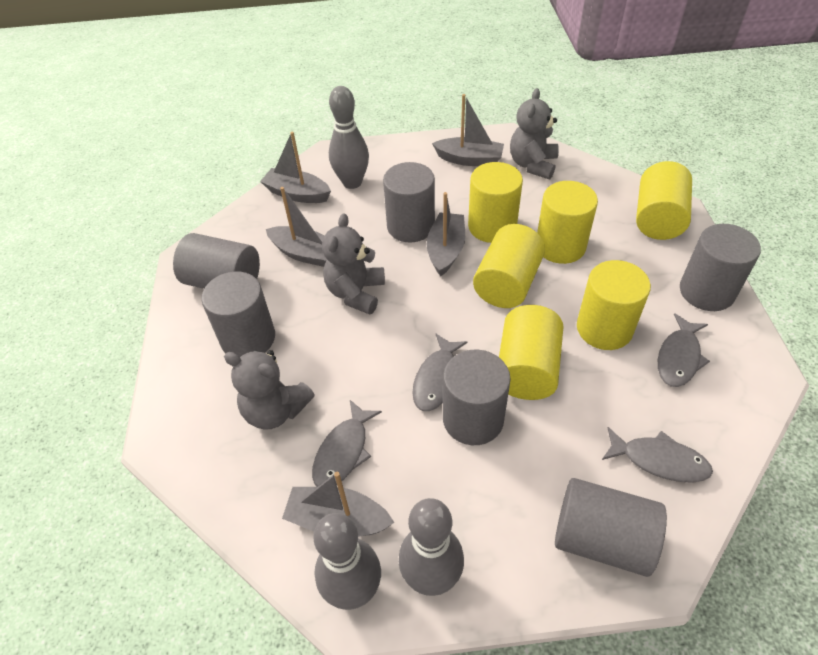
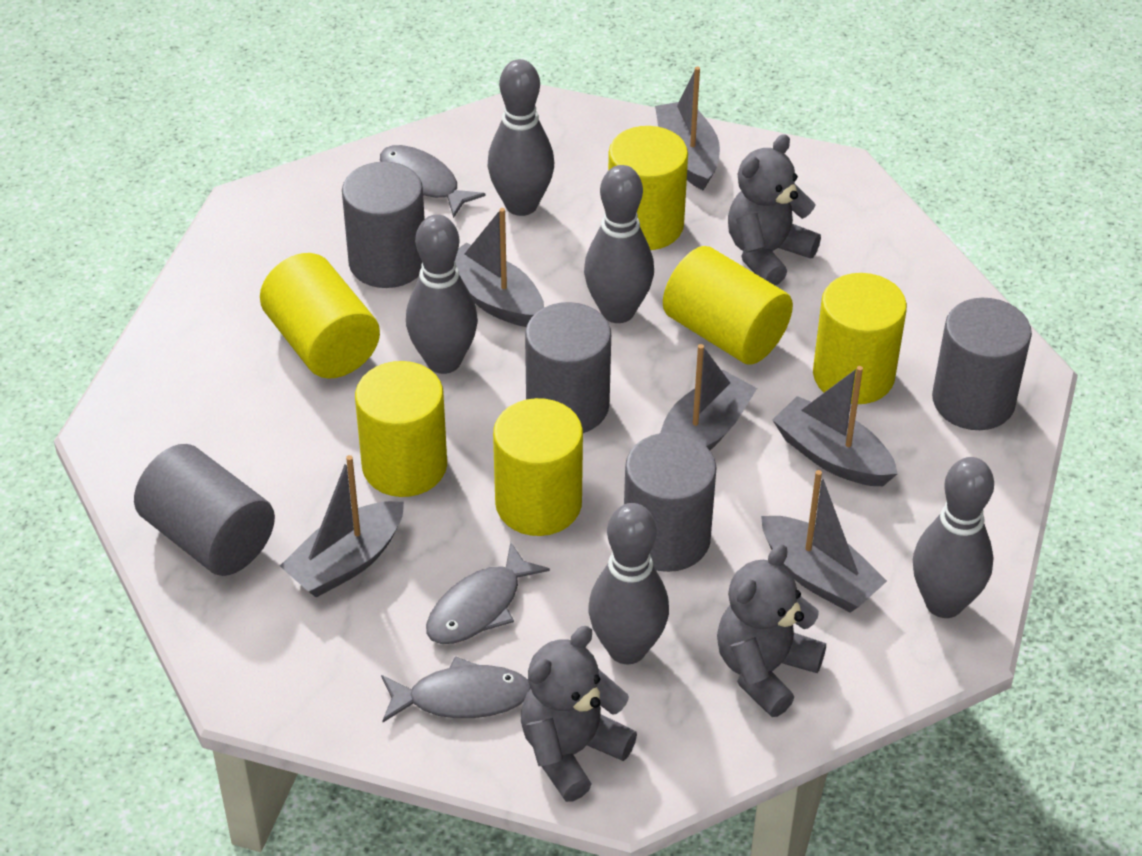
grey boat: [260,132,331,203] [266,187,327,267] [282,472,394,537] [427,192,465,276] [432,94,504,166] = 5 -> [280,455,404,598] [455,208,544,327] [655,67,720,191] [660,344,757,450] [761,470,887,612] [772,366,898,486] = 6
grey bowling pin: [313,513,381,610] [329,86,369,189] [399,498,464,596] = 3 -> [406,214,478,374] [488,59,554,216] [584,165,654,323] [588,503,669,664] [913,457,994,618] = 5
grey cylinder: [173,233,260,289] [201,271,275,357] [383,162,435,243] [443,349,511,445] [555,478,667,577] [680,224,761,311] = 6 -> [134,444,275,576] [342,162,425,288] [525,302,611,433] [624,432,717,572] [932,298,1032,430] = 5
grey fish: [312,400,382,487] [412,334,467,411] [602,427,713,483] [658,313,710,387] = 4 -> [380,145,485,218] [381,656,531,722] [426,542,550,644] = 3

